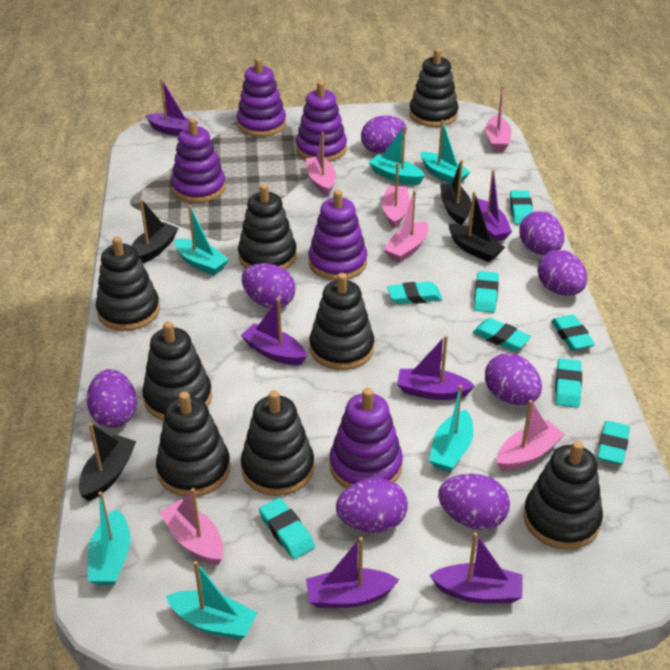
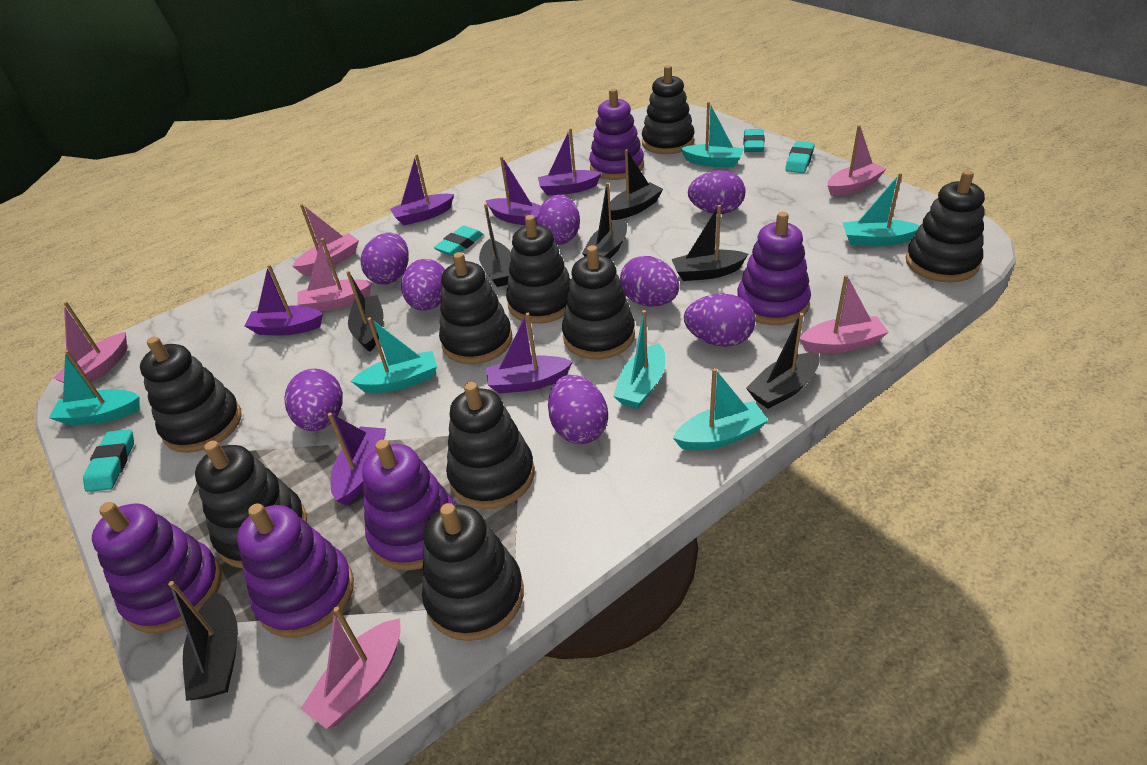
black boat: [79,423,136,501] [132,199,178,263] [440,160,471,225] [448,192,505,262] = 4 -> [168,581,238,701] [346,271,384,352] [479,203,511,287] [582,182,627,259] [610,149,663,220] [672,205,748,281] [746,313,820,409] = 7
black stacking toy: [96,236,160,331] [142,321,212,421] [156,391,230,497] [238,184,297,270] [241,390,314,496] [309,273,374,370] [409,48,459,127] [523,441,603,550] = 8 -> [140,337,241,453] [195,441,307,569] [422,503,524,641] [439,252,512,364] [446,382,535,509] [506,215,571,324] [562,245,635,359] [642,65,695,154] [906,170,985,283] = 9
turquoise eraser: [259,498,315,559] [387,282,442,305] [473,318,531,351] [474,271,499,313] [510,190,533,225] [551,315,595,351] [555,358,582,408] [597,421,630,465] = 8 -> [83,429,134,492] [434,226,483,256] [743,129,765,152] [785,141,815,173] = 4

